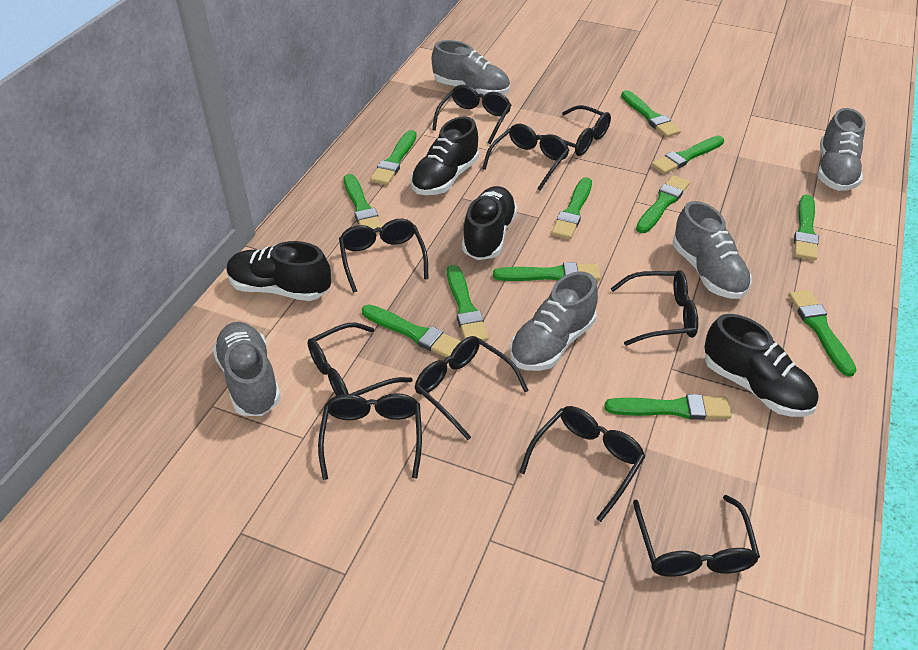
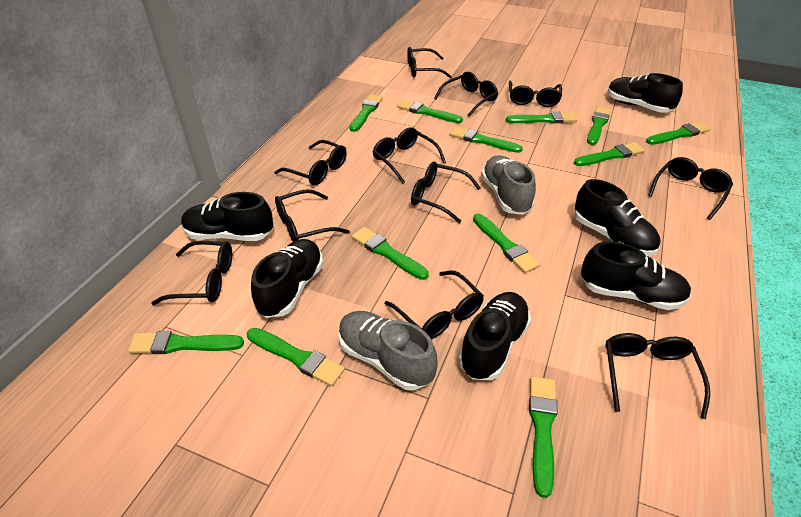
black glasses: [307,323,413,396] [318,393,422,480] [339,219,429,293] [415,336,529,440] [432,85,511,144] [482,124,569,190] [519,406,646,522] [537,105,611,156] [610,270,698,346] [633,495,760,577] = 10 -> [151,241,232,305] [274,140,347,185] [275,189,350,242] [372,127,446,183] [385,270,484,339] [407,47,452,78] [411,161,480,223] [434,72,498,117] [509,81,562,107] [605,333,710,419] [648,157,733,220] = 11
black shoe: [227,241,331,301] [411,116,479,195] [462,186,518,260] [704,314,818,417] = 4 -> [181,192,273,241] [251,239,323,318] [458,292,531,380] [575,179,660,256] [581,241,691,310] [607,73,683,113] = 6
grey shoe: [213,322,281,416] [432,40,510,95] [510,272,598,371] [672,201,752,299] [817,108,866,191] = 5 -> [338,311,438,390] [481,156,536,215] = 2

